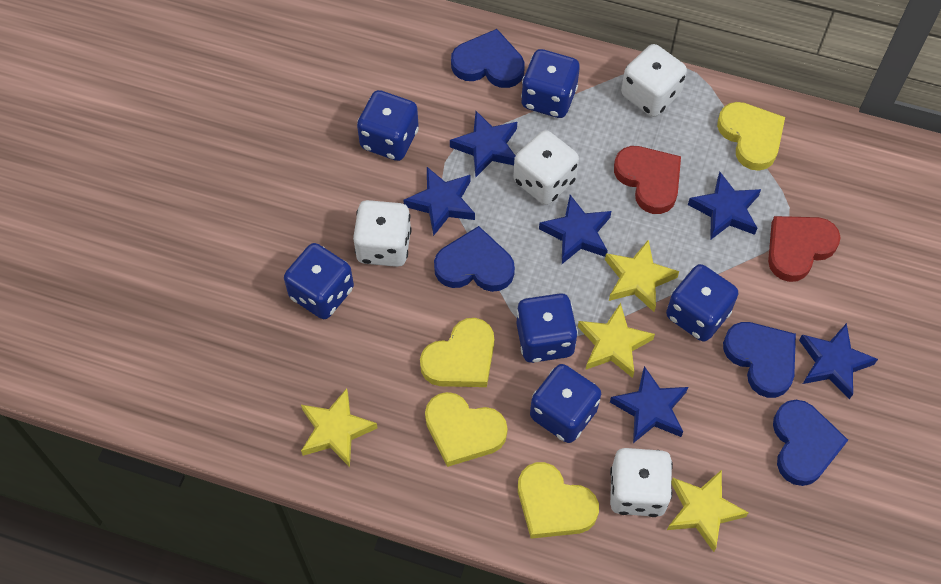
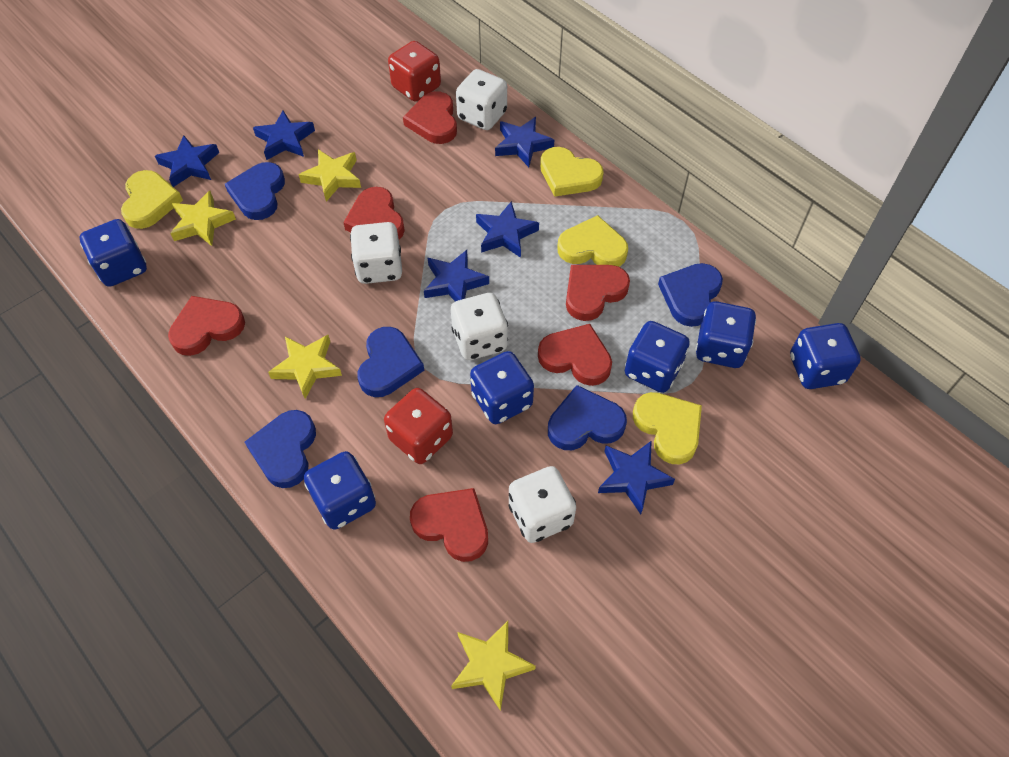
blue heart: [434,226,515,292] [451,29,525,88] [723,322,796,398] [773,400,848,486] = 4 -> [225,162,285,220] [245,410,316,488] [357,327,424,397] [548,385,627,450] [658,263,723,327] = 5
red dice: none = 0 -> [384,388,453,464] [388,41,441,102] = 2
red heart: [614,146,681,214] [768,216,841,282] = 2 -> [168,296,245,356] [343,187,405,240] [403,91,457,144] [410,488,488,562] [538,324,612,386] [566,265,630,321] = 6

